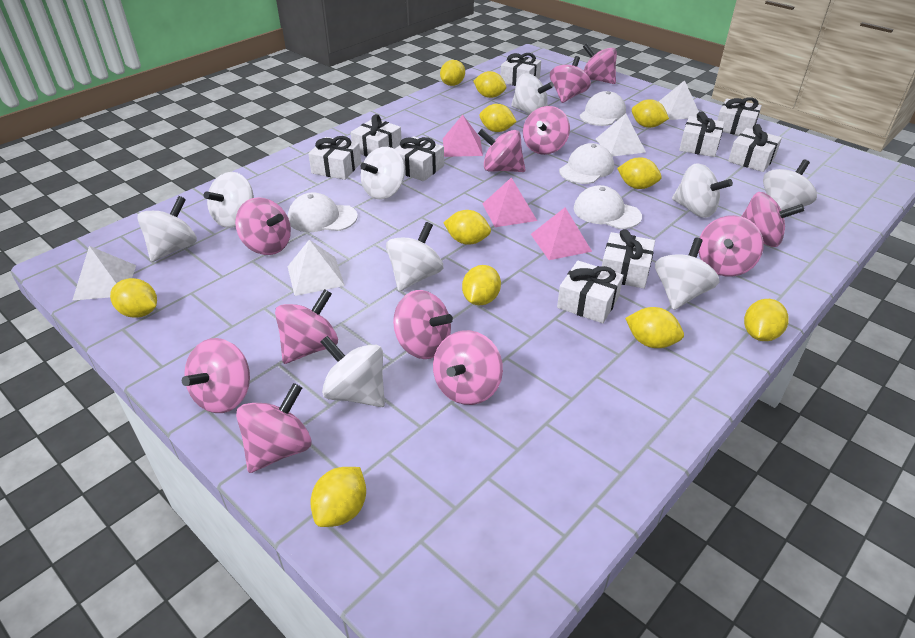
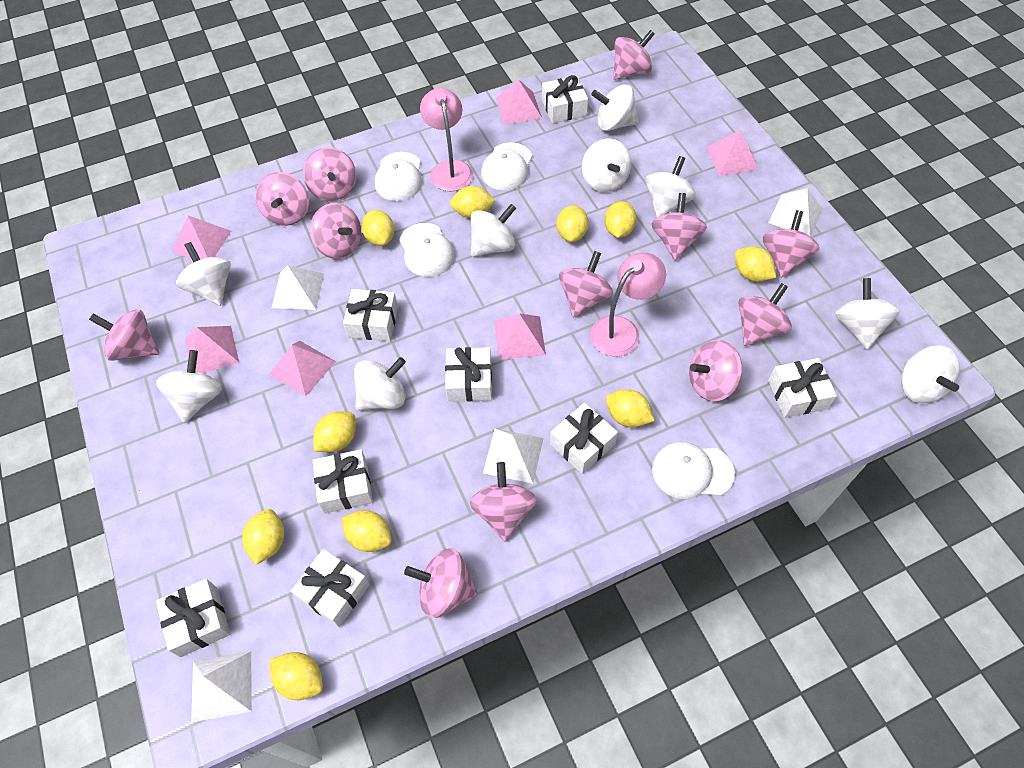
pink lamp: none = 0 -> [420,88,473,191] [590,253,666,357] = 2
pink pyramid: [443,115,483,157] [482,177,537,227] [531,207,592,260] = 3 -> [172,215,231,260] [185,326,239,373] [269,341,336,396] [494,314,546,360] [496,79,542,124] [706,130,758,176] = 6
white gift: [308,136,361,180] [351,114,402,157] [395,136,444,181] [501,53,541,86] [557,261,623,323] [602,229,655,289] [679,112,724,157] [717,97,762,135] [728,124,782,172] = 9 -> [156,579,230,657] [291,549,370,627] [313,449,373,514] [343,289,398,341] [445,347,492,402] [542,75,588,123] [550,403,618,474] [768,358,837,418] = 8
yellow lemon: [110,278,157,318] [310,467,366,527] [440,60,465,86] [443,210,491,245] [462,265,501,305] [473,71,506,98] [479,104,517,132] [617,157,661,189] [625,307,684,348] [632,99,669,128] [744,299,789,341] = 11 -> [242,509,284,565] [270,652,323,700] [313,411,356,452] [342,510,391,552] [362,210,394,246] [450,186,495,218] [556,205,589,242] [604,201,637,238] [606,389,655,427] [735,246,776,282] = 10

